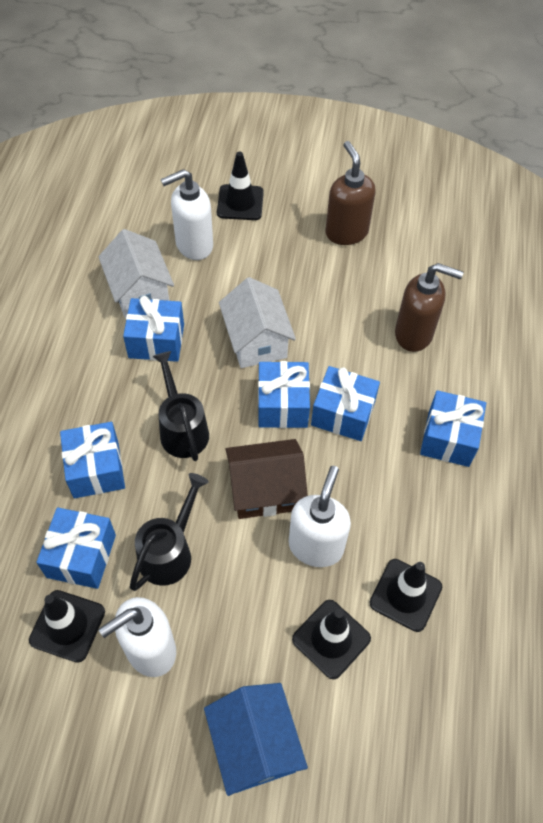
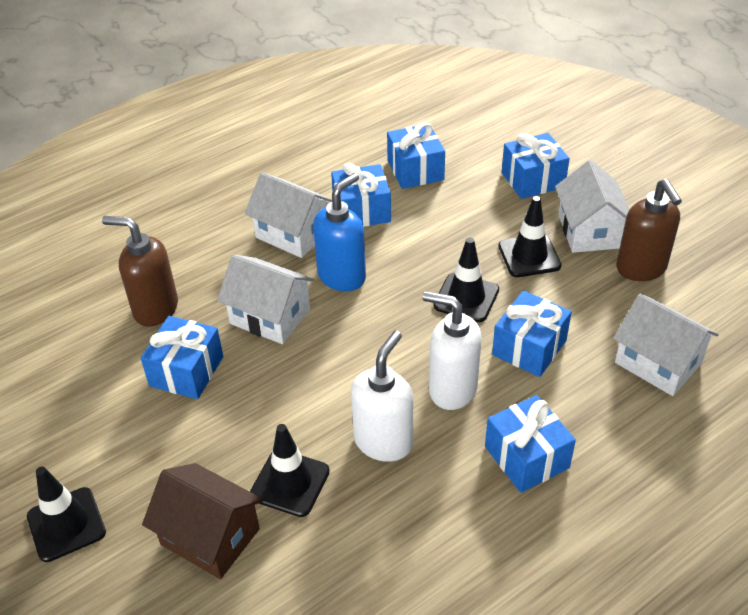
black watering can: [130,473,209,591] [152,351,209,461] = 2 -> none = 0
blue house: [204,683,308,796] = 1 -> none = 0
blue soap dispenser: none = 0 -> [313,173,366,291] = 1
white house: [98,229,174,319] [219,277,296,368] = 2 -> [217,255,315,344] [245,172,332,258] [555,160,629,253] [613,294,719,396] = 4
white soap dispenser: [99,597,176,677] [161,169,213,260] [289,466,351,567] = 3 -> [351,331,414,462] [423,291,482,410] = 2

